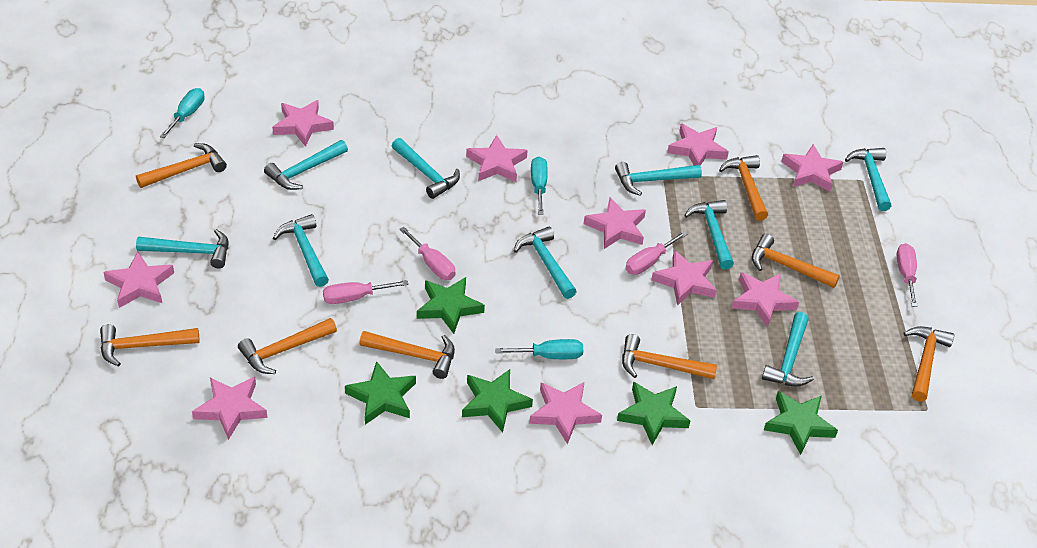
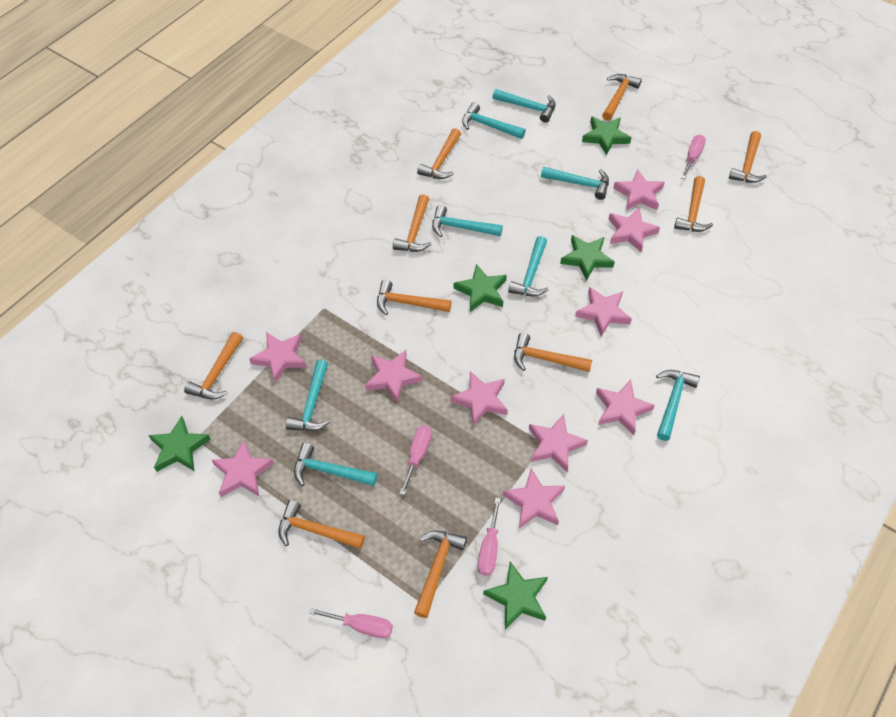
orange hammer: [100,324,200,367] [136,143,227,188] [238,318,337,374] [359,331,455,379] [622,334,717,379] [719,155,768,221] [752,234,840,288] [903,326,954,402] = 8 -> [184,332,243,399] [279,500,365,549] [377,280,452,315] [393,194,432,252] [414,530,467,618] [417,128,461,179] [514,333,592,372] [602,74,642,120] [674,176,713,232] [729,131,767,183] = 10
turquoise hammer: [136,229,228,268] [264,140,348,190] [273,214,329,287] [392,138,460,199] [514,227,577,299] [615,162,702,196] [684,200,734,269] [762,312,814,387] [845,148,892,211] = 9 -> [286,359,330,431] [294,443,377,486] [432,205,503,237] [462,102,526,139] [493,89,556,123] [508,236,549,297] [541,167,609,200] [656,370,700,441] = 8
turquoise screwdriver: [160,88,205,138] [495,339,583,359] [531,157,548,215] = 3 -> none = 0

